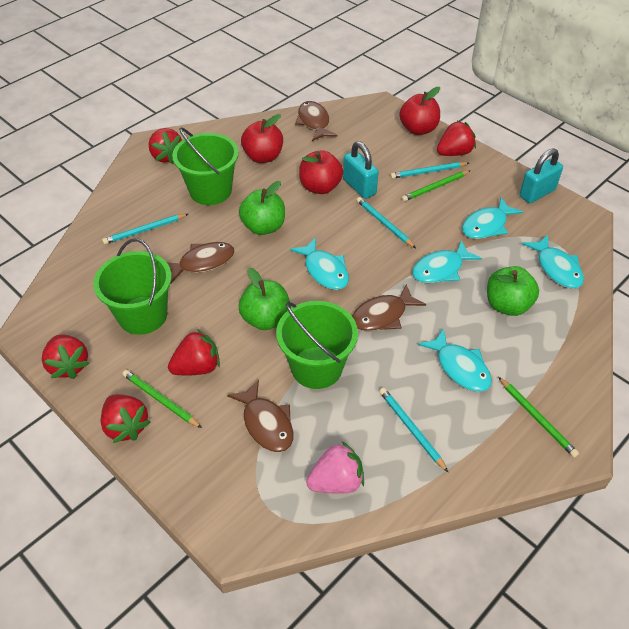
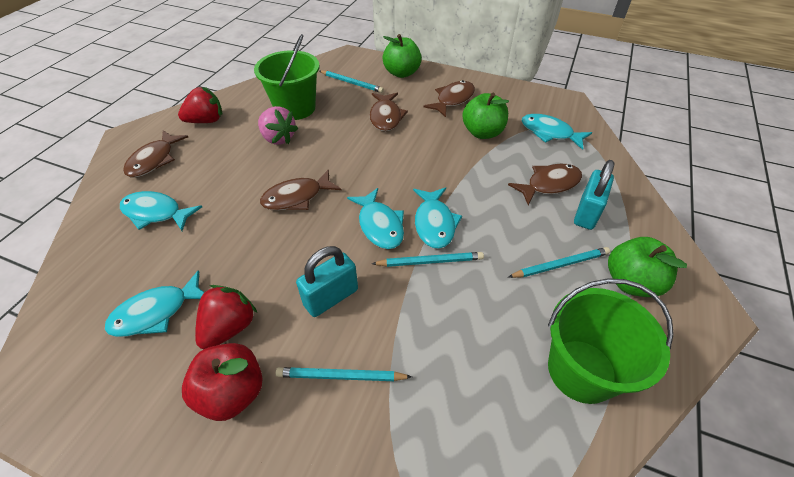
brown fish: [167,242,235,283] [227,379,293,452] [295,101,338,141] [352,284,426,331] = 4 -> [123,130,188,178] [260,169,341,211] [369,93,408,131] [423,80,475,117] [508,164,582,205] = 5
green bucket: [93,238,172,335] [172,127,239,205] [276,301,358,389] = 3 -> [254,34,320,120] [548,278,674,404] = 2
green pencil: [122,370,202,428] [401,170,471,202] [498,377,579,458] = 3 -> none = 0
red apple: [241,114,283,163] [299,150,343,194] [400,87,440,135] = 3 -> [182,343,263,421] = 1
red strawberry: [42,334,89,379] [101,394,150,443] [149,128,182,164] [168,329,220,375] [437,121,476,156] = 5 -> [178,87,222,123] [195,285,257,349] = 2

